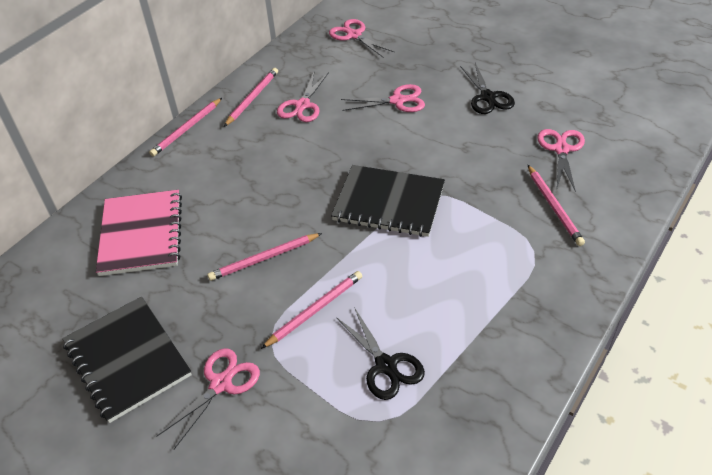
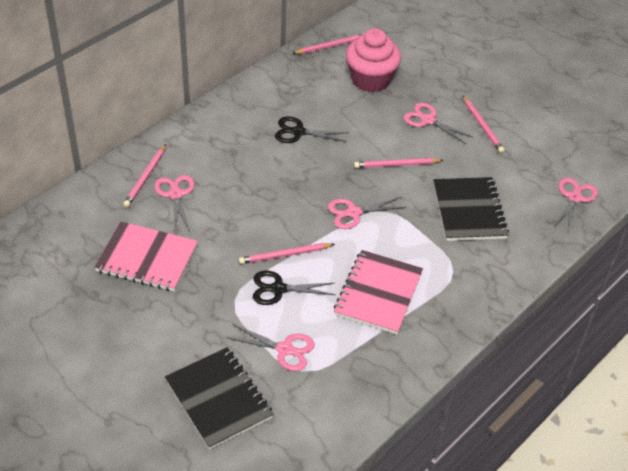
pink cupcake: none = 0 -> [346,28,401,92] = 1
pink notebook: [96,190,182,276] = 1 -> [94,221,198,291] [334,250,423,334] = 2

